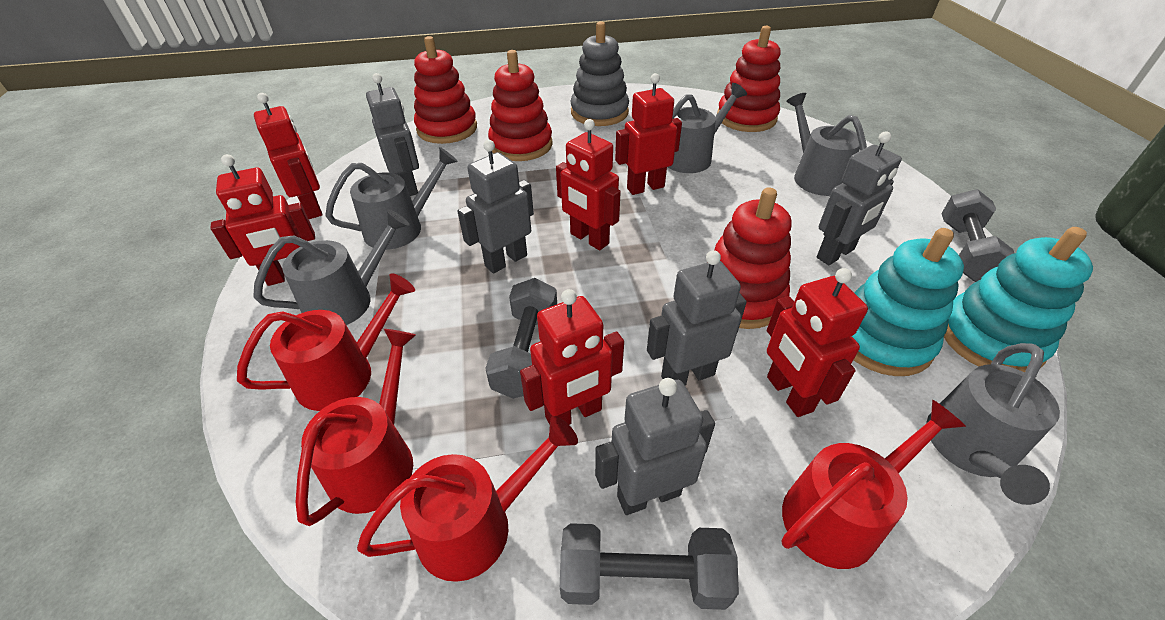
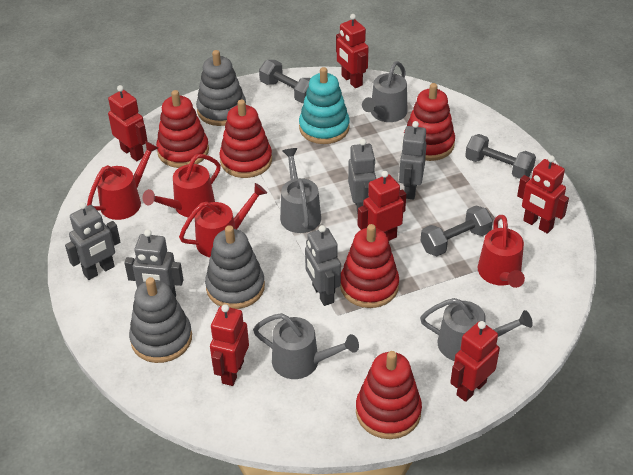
grey stacking toy: [571,22,629,126] = 1 -> [129,277,192,363] [196,50,246,126] [205,225,265,309] = 3
grey watering can: [253,209,410,325] [325,147,458,250] [668,83,747,173] [786,93,867,196] [926,343,1060,505] = 5 -> [253,313,359,379] [280,148,321,233] [362,61,407,122] [420,298,533,361] = 4
red stacking toy: [414,36,477,144] [488,50,553,161] [715,188,792,329] [717,26,781,132] = 4 -> [156,90,209,168] [219,100,272,178] [340,224,399,308] [356,351,422,439] [404,83,455,161] = 5
turquoise stacking toy: [852,228,964,376] [944,227,1093,372] = 2 -> [299,67,350,144] = 1

